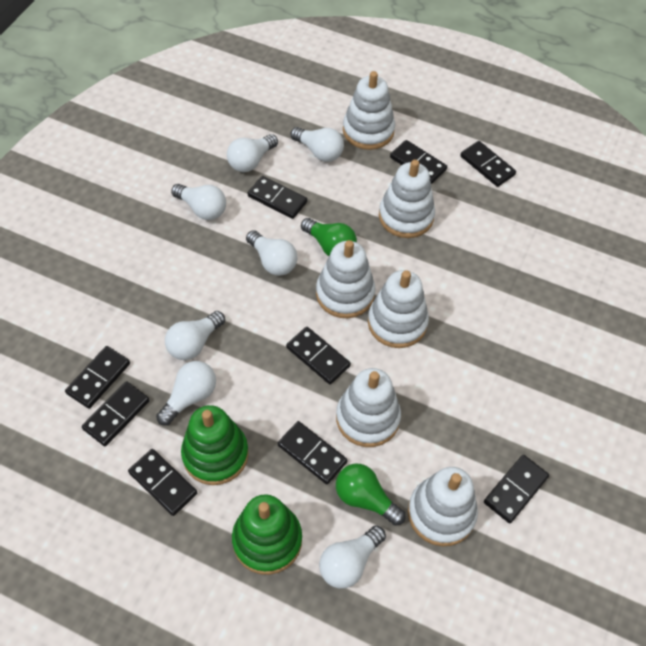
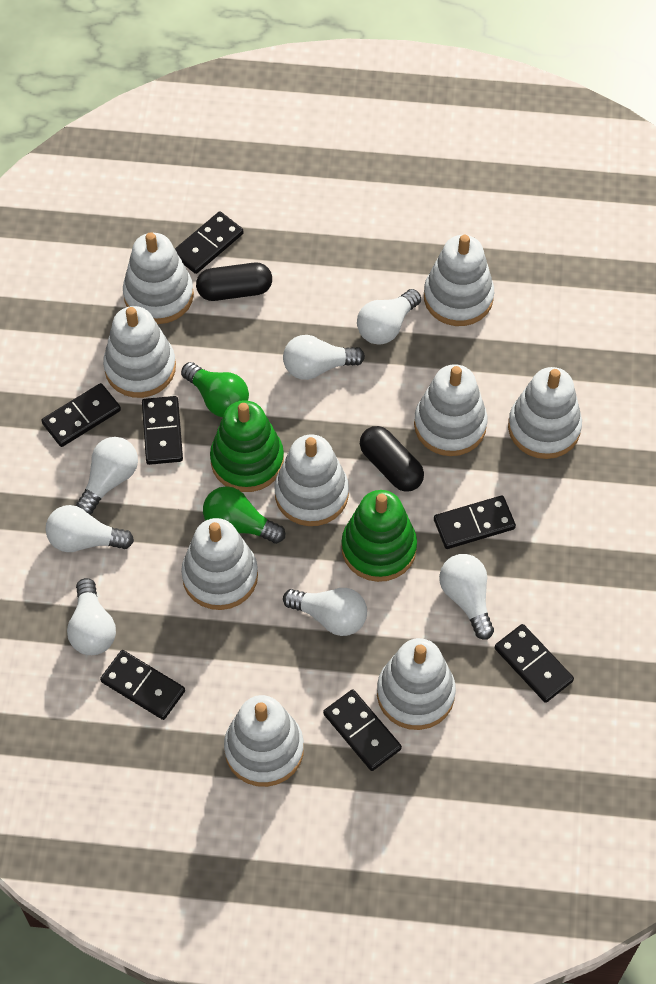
black capsule: none = 0 -> [196,263,272,301] [360,426,424,492] = 2
black domino: [65,346,130,409] [82,381,150,446] [128,449,197,516] [248,176,307,219] [278,421,348,484] [286,327,351,384] [390,140,447,184] [460,141,516,187] [484,455,549,523] = 9 -> [41,383,121,447] [100,650,185,720] [142,396,183,465] [175,211,243,274] [323,689,402,771] [434,495,516,549] [495,624,574,703] = 7
white stacking toy: [316,240,376,318] [336,368,401,447] [343,71,395,150] [368,270,429,348] [379,160,435,238] [408,467,478,546] = 6 -> [103,306,176,398] [123,232,194,324] [181,518,258,610] [224,695,304,787] [274,434,349,526] [377,638,456,730] [414,364,488,456] [424,235,494,326] [508,367,582,459] = 9

